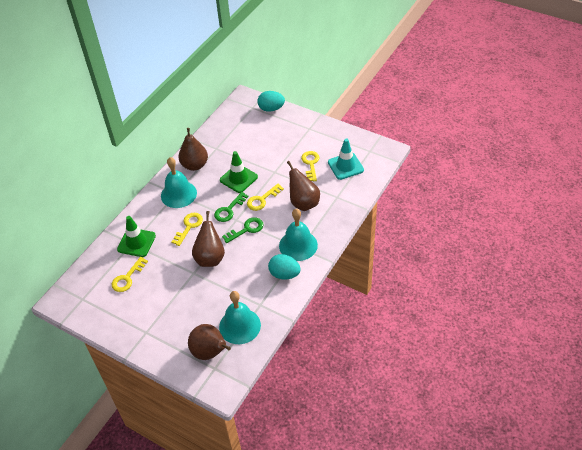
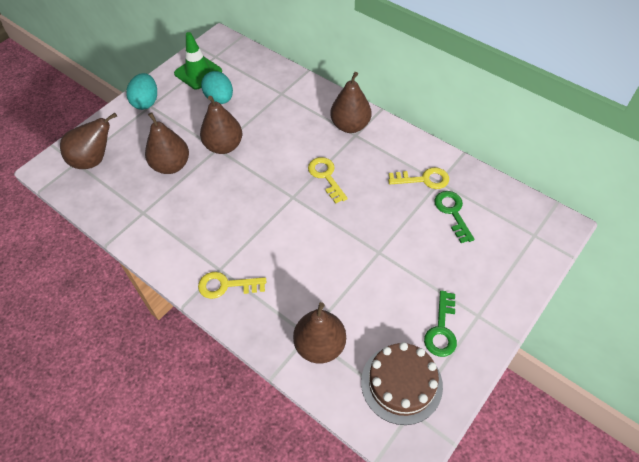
brown cake: none = 0 -> [361,342,443,425] = 1
brown pear: [178,128,208,171] [188,324,231,360] [192,211,225,267] [287,161,320,211] = 4 -> [60,113,117,169] [145,112,189,174] [200,96,242,154] [293,302,346,364] [330,72,371,133] = 5
green traffic cone: [117,216,156,257] [220,151,258,193] = 2 -> [174,32,222,90] = 1
turquoise bell: [161,157,197,208] [219,291,261,344] [279,209,318,261] = 3 -> none = 0
turquoise traffic cone: [328,138,364,180] = 1 -> none = 0
yellow key: [112,257,148,292] [171,213,203,246] [247,184,284,211] [301,151,319,181] = 4 -> [198,272,266,299] [308,157,348,204] [388,167,449,189] = 3

